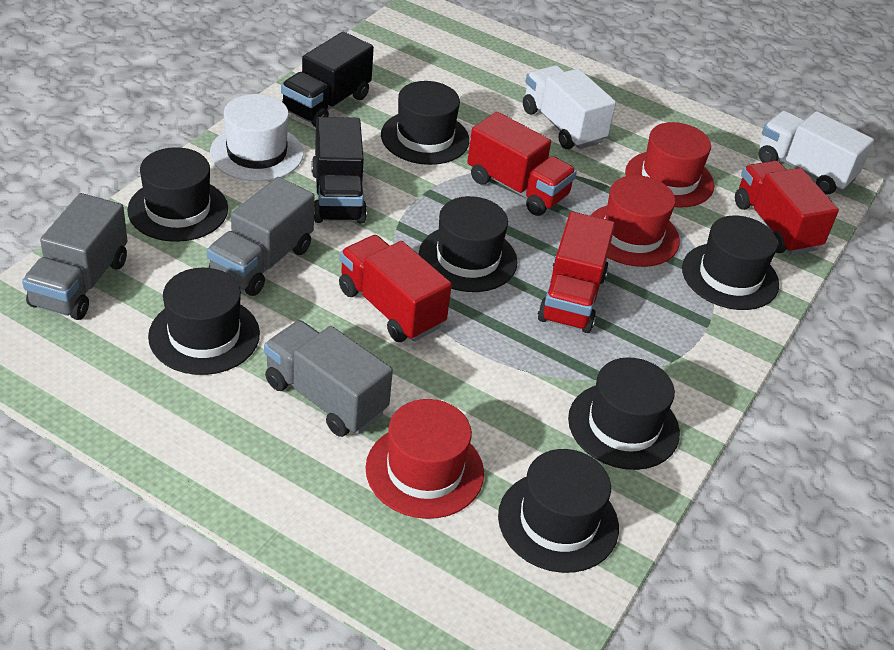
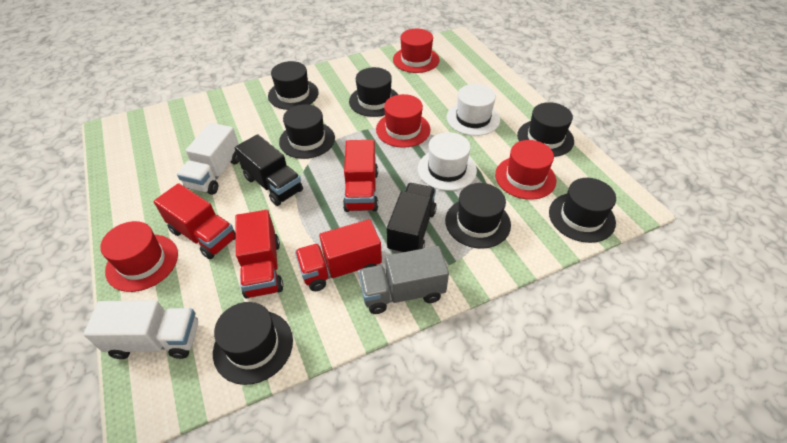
grey truck: [22,193,127,320] [207,177,315,296] [264,320,393,437] = 3 -> [358,246,449,314] = 1
red hat: [365,399,484,519] [590,175,680,267] [625,122,714,208] = 3 -> [100,221,178,292] [376,94,430,148] [393,29,439,73] [495,140,556,200] = 4
white hat: [210,94,304,181] = 1 -> [418,132,477,191] [447,84,500,136] = 2

